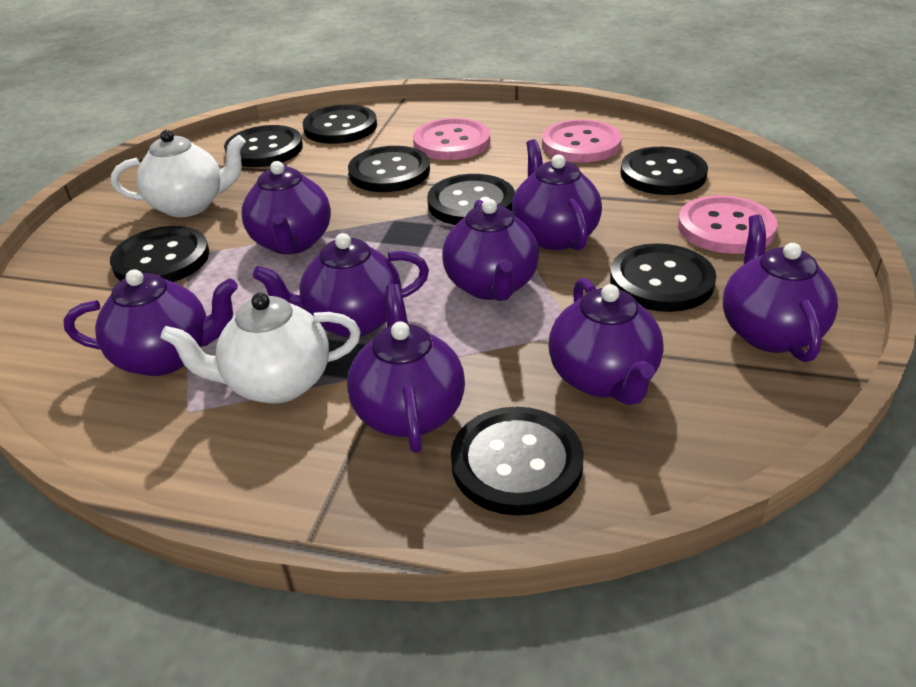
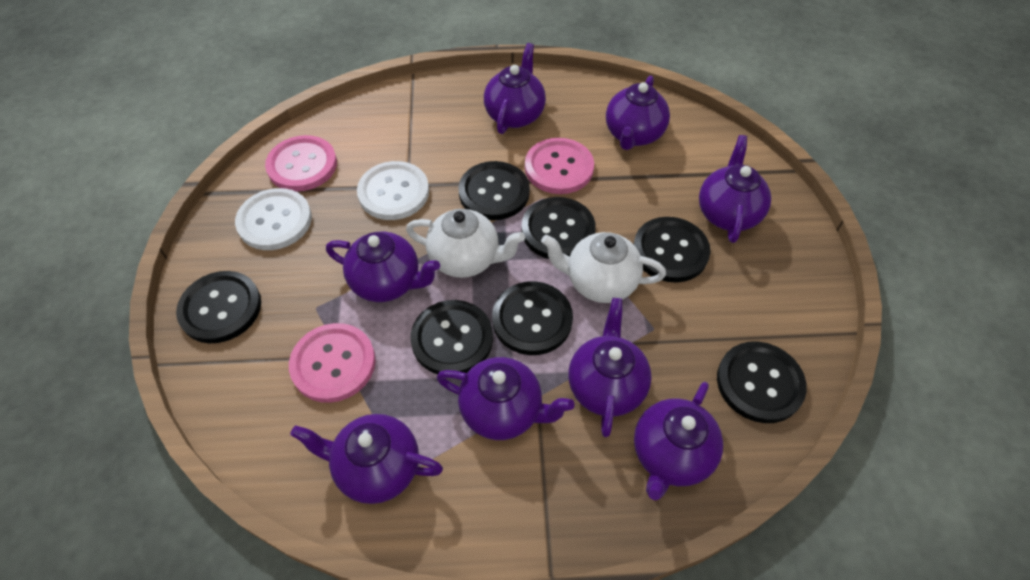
black button: [110,226,209,282] [224,125,303,167] [303,105,377,144] [348,146,430,192] [427,174,515,225] [451,407,584,516] [610,243,716,312] [620,147,708,195] = 8 -> [176,271,261,344] [410,300,493,374] [458,161,530,220] [492,281,573,355] [522,197,596,259] [633,217,710,283] [717,342,807,423] = 7
white button: none = 0 -> [235,188,312,250] [357,161,429,220] = 2

